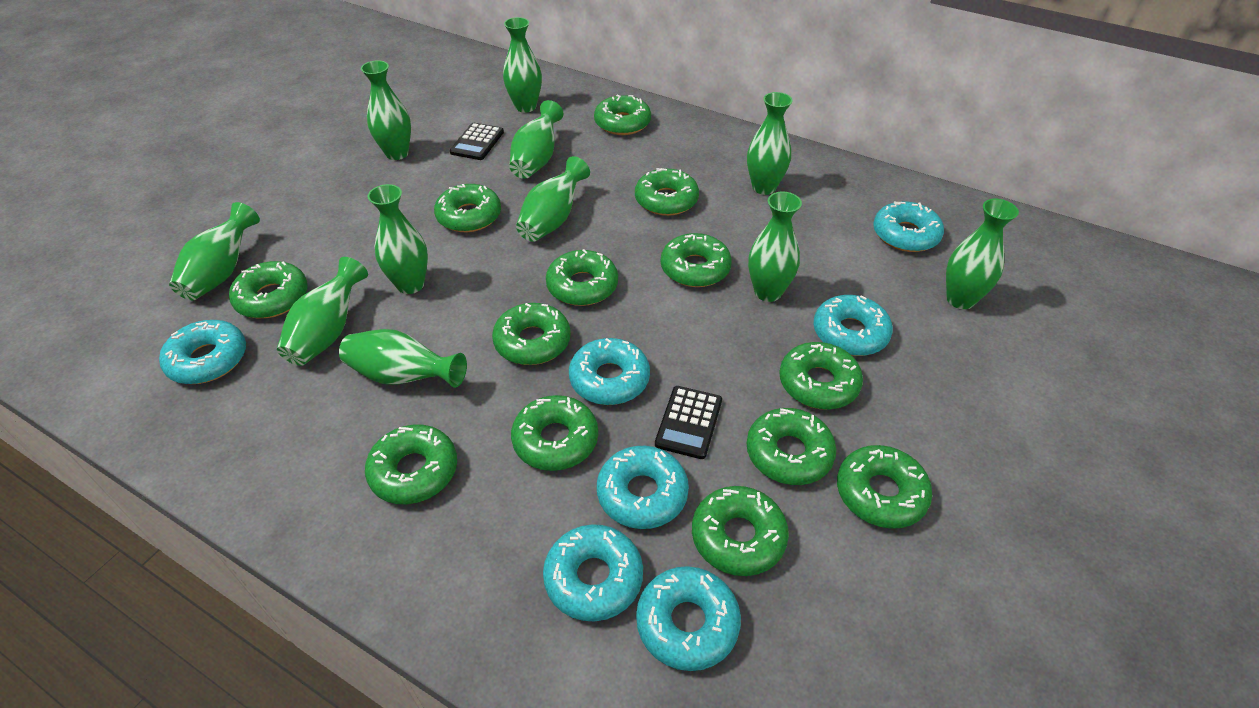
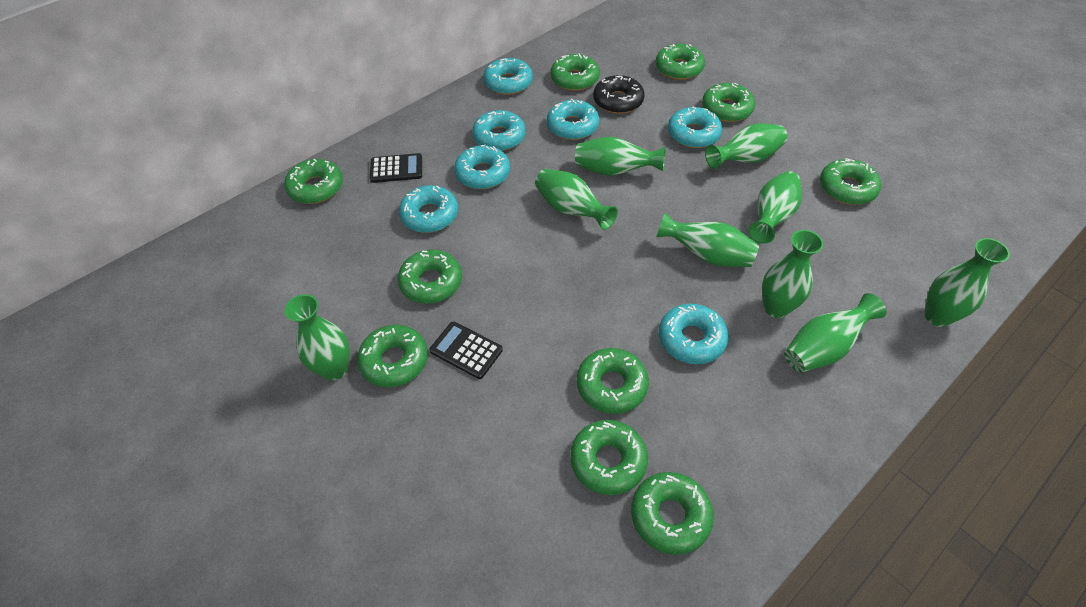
black donut: none = 0 -> [593,75,645,114] = 1
green donut: [229,261,308,318] [365,424,457,504] [434,184,501,232] [492,303,571,365] [511,395,598,471] [546,249,618,306] [594,95,651,135] [635,168,699,216] [661,233,732,287] [692,486,789,576] [746,408,836,485] [779,342,863,410] [837,445,932,529] = 13 -> [284,158,343,204] [357,325,428,387] [398,250,462,304] [550,53,600,91] [570,420,648,495] [577,348,649,414] [631,472,714,555] [655,44,705,80] [702,83,755,122] [820,158,881,205] = 10
green vase: [169,202,260,300] [277,257,368,366] [339,329,467,388] [361,60,411,160] [367,184,428,294] [503,17,542,113] [509,100,563,179] [516,156,590,242] [747,92,792,195] [748,192,802,302] [946,199,1019,309] = 11 -> [285,294,349,380] [535,169,618,230] [575,137,665,176] [656,213,759,267] [705,123,787,169] [748,171,802,244] [762,230,823,318] [784,293,887,373] [924,238,1010,327] = 9

